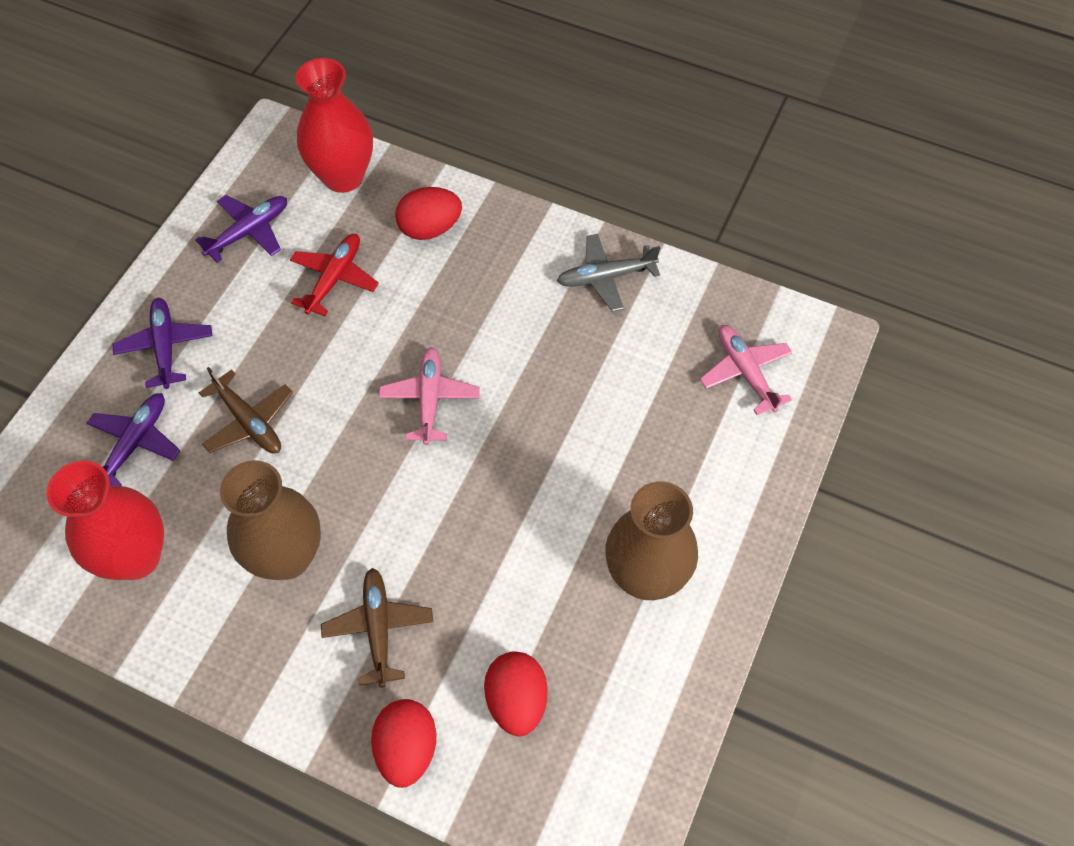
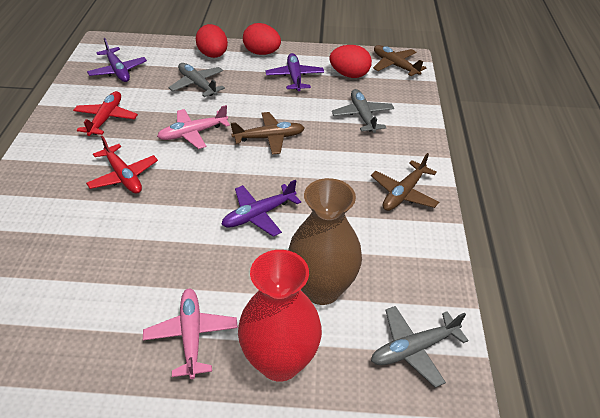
brown plane: [199,367,293,454] [321,568,433,688] = 2 -> [231,112,305,154] [371,153,439,211] [373,45,426,76] = 3
brown vase: [220,460,321,580] [605,481,698,600] = 2 -> [288,178,362,305] = 1
grey plane: [557,234,660,312] = 1 -> [168,63,225,97] [332,89,394,133] [371,306,469,388] = 3
red plane: [290,234,379,316] = 1 -> [73,91,138,136] [86,136,158,194] = 2
red vase: [46,460,164,580] [295,58,373,193] = 2 -> [238,250,322,382] = 1

